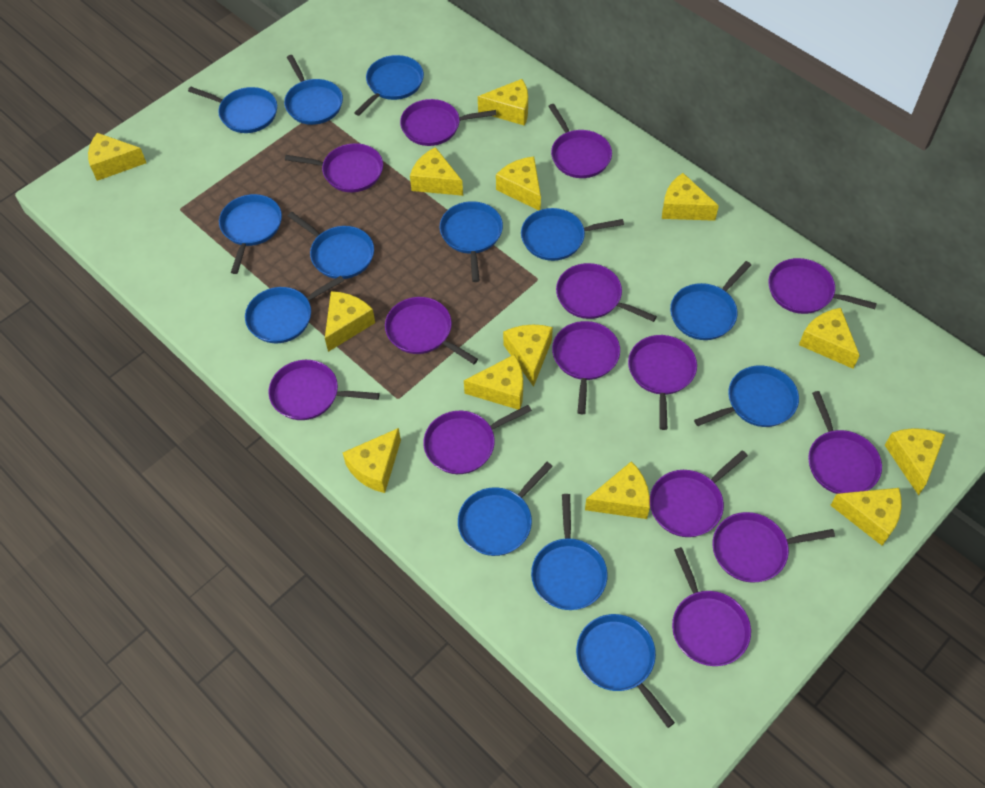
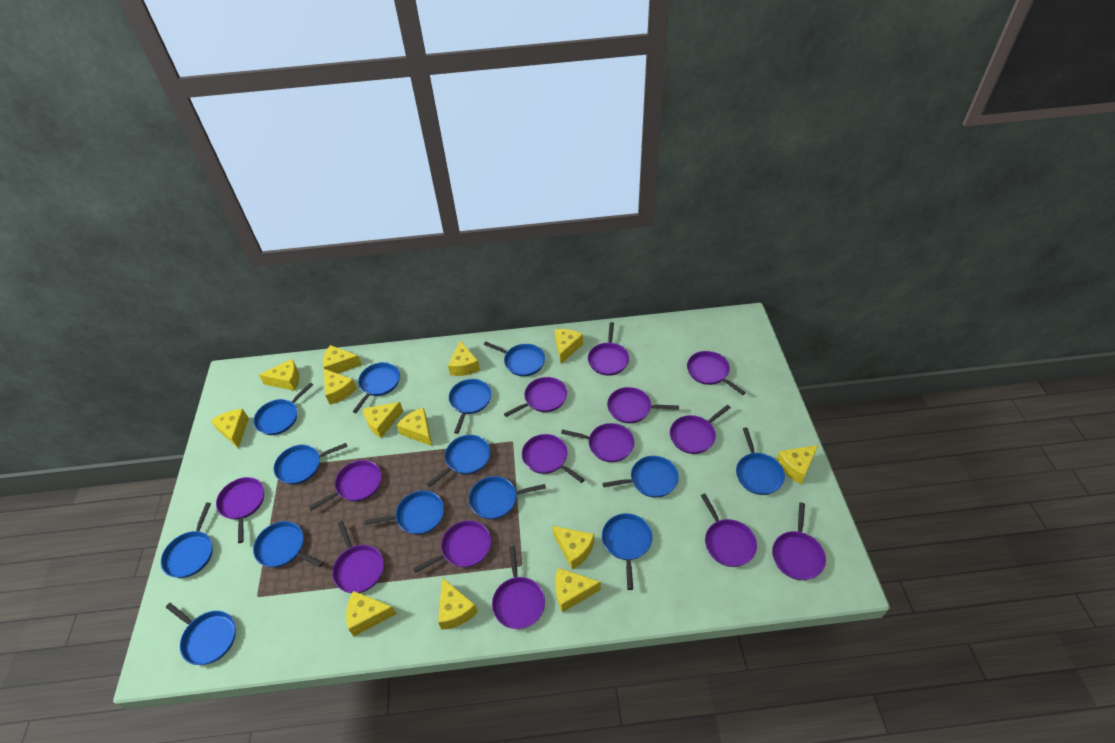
blue pan: [188,87,277,133] [219,194,282,274] [245,276,344,343] [284,55,343,125] [288,212,374,279] [354,55,424,116] [440,201,503,282] [458,462,553,556] [521,208,624,261] [531,494,608,610] [576,614,675,728] [670,261,751,340] [694,366,799,427] = 13 -> [161,503,213,578] [166,603,236,665] [253,383,313,435] [253,521,323,567] [274,443,347,484] [352,362,400,413] [364,490,444,535] [427,435,490,487] [449,379,491,434] [469,476,546,519] [484,342,545,376] [602,456,679,498] [602,513,652,590] [736,427,785,495] = 14

